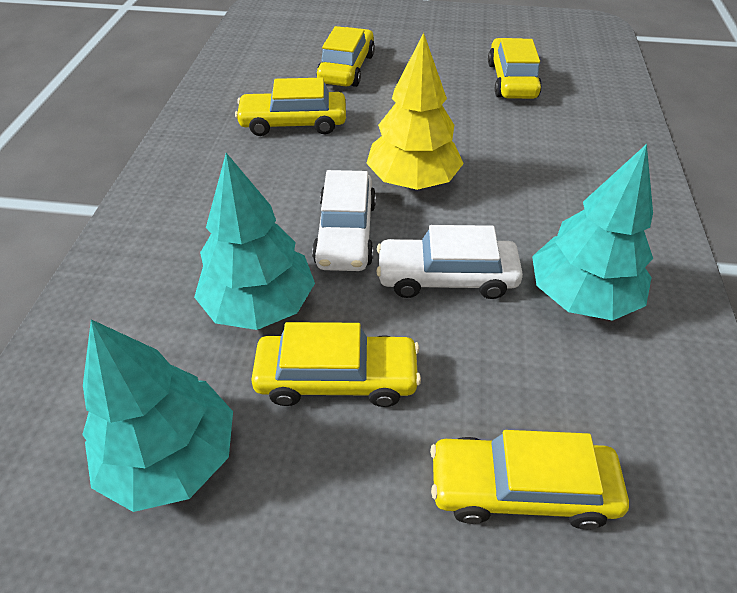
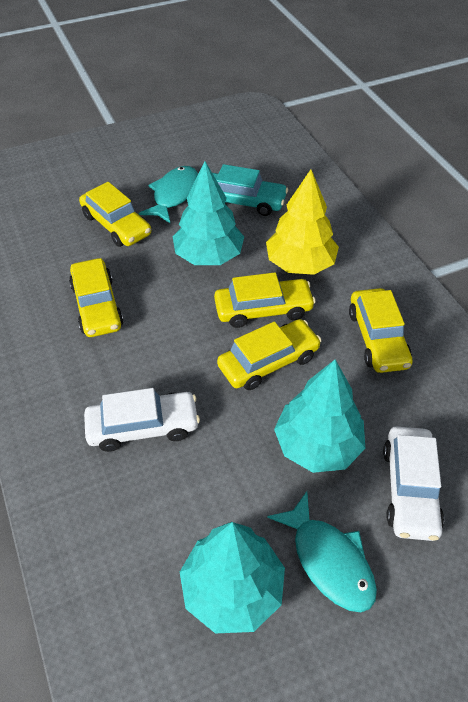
turquoise car: none = 0 -> [213,164,288,216] = 1
turquoise fish: none = 0 -> [139,166,198,223] [267,491,377,612] = 2

